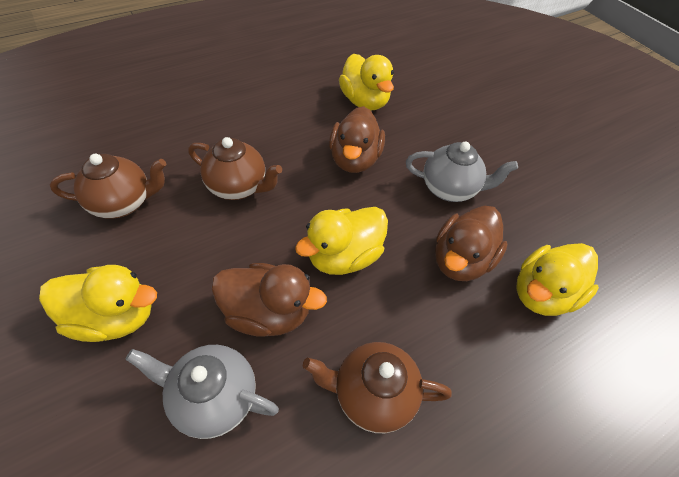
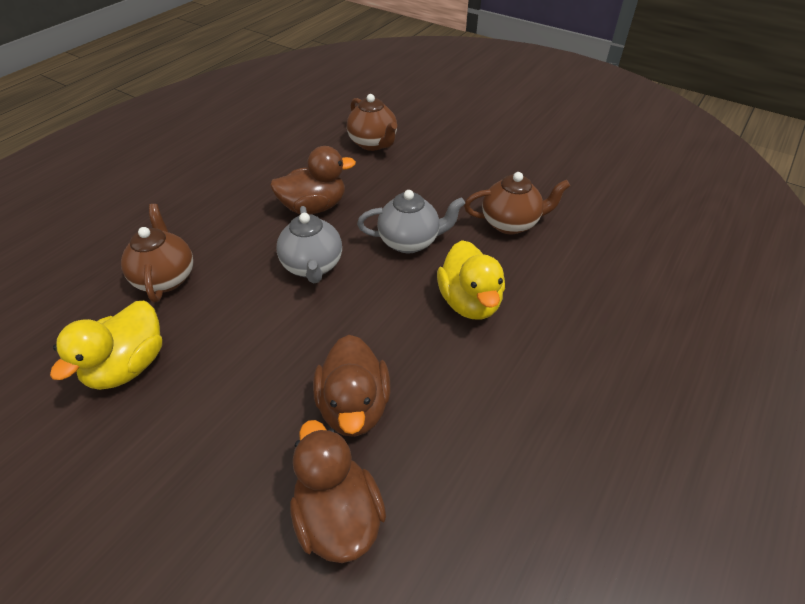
yellow duck: [39,265,157,342] [295,207,388,275] [339,54,394,110] [516,243,599,316] = 4 -> [50,301,162,390] [437,240,505,319] = 2

